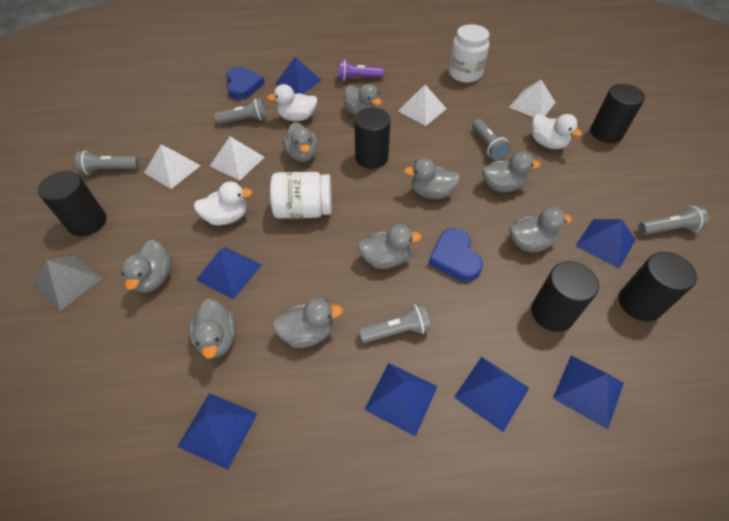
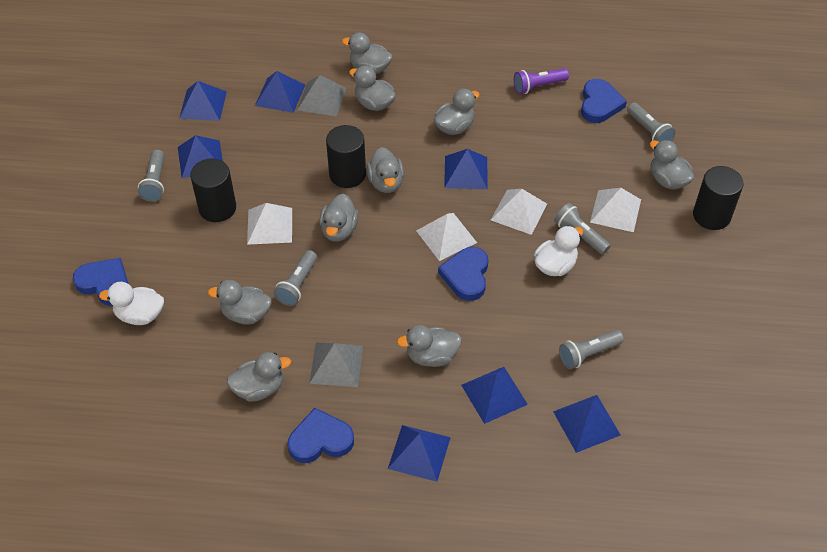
black cylinder: [38,171,106,236] [354,107,391,169] [531,262,599,332] [590,84,645,143] [619,252,697,322] = 5 -> [190,158,236,222] [326,125,366,188] [693,166,744,230] = 3
blue heart: [226,67,265,100] [428,228,483,282] = 2 -> [73,258,128,306] [288,408,354,463] [438,247,488,301] [581,79,627,123] = 4
grey pyramid: [33,255,102,311] = 1 -> [297,75,346,117] [309,343,363,387] = 2
white duck: [194,182,252,225] [267,84,318,121] [532,114,582,149] = 3 -> [99,282,164,325] [534,225,583,276] = 2
white jar: [270,172,332,219] [449,24,489,83] = 2 -> none = 0

